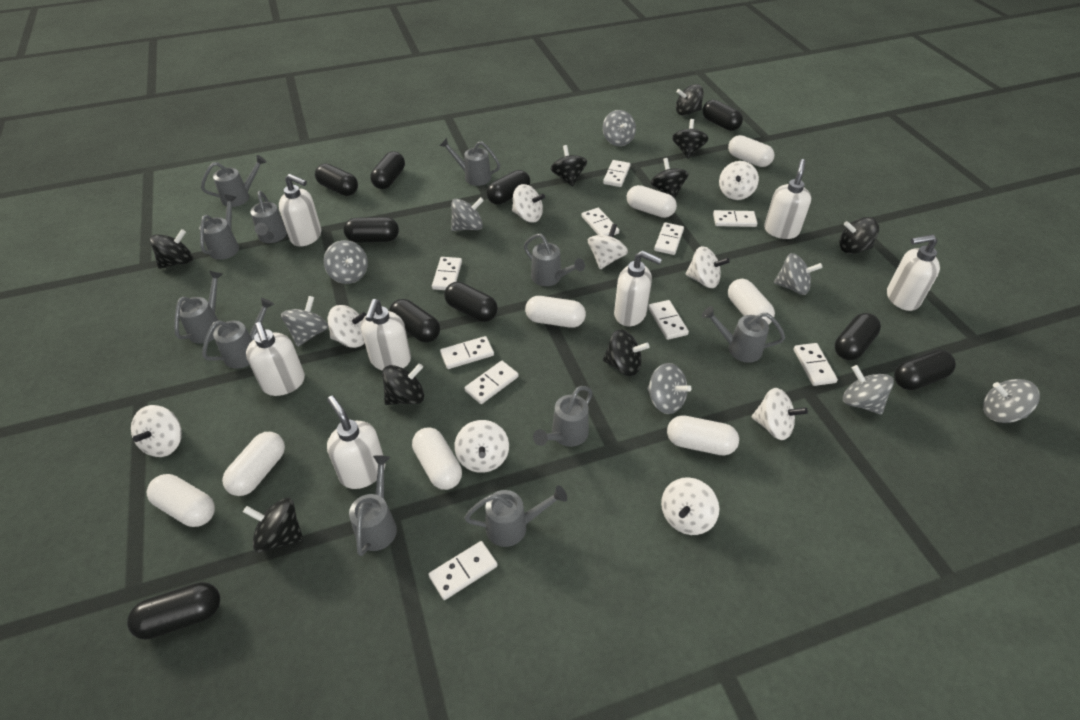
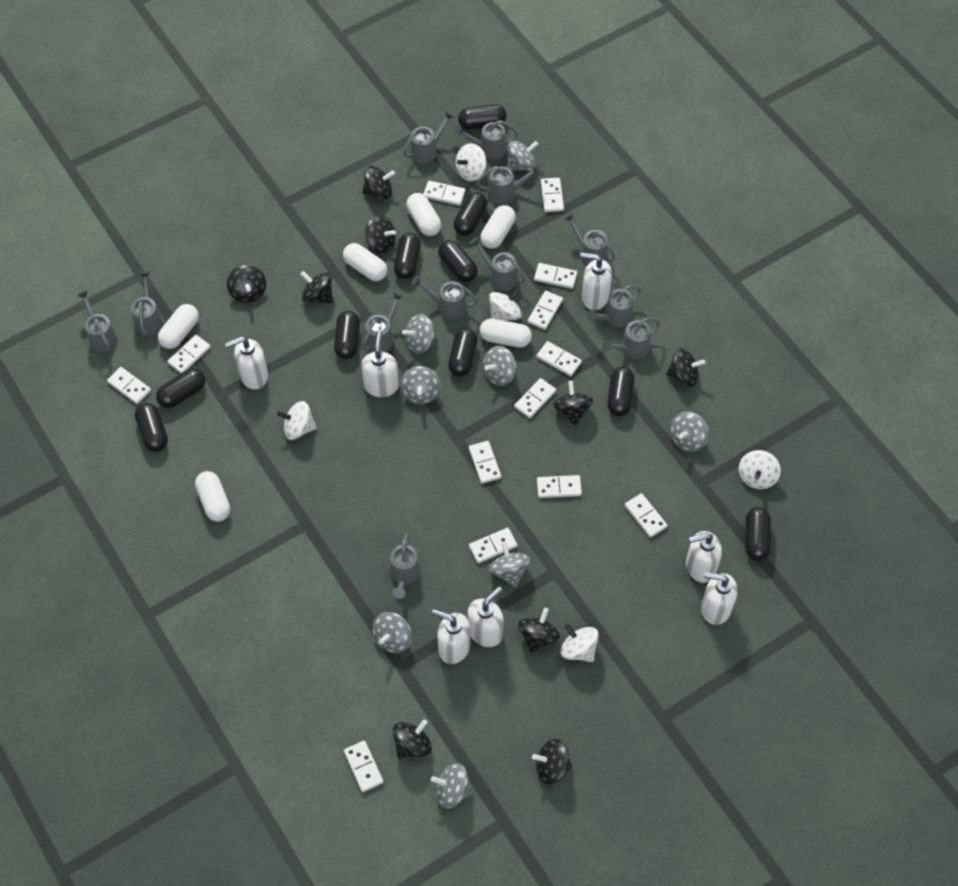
grey watering can: [174,271,223,344] [200,194,239,260] [201,155,267,207] [202,298,274,369] [250,191,287,243] [349,455,397,556] [440,138,500,186] [464,485,567,547] [524,233,585,286] [533,386,593,447] [702,306,785,363] = 11 -> [77,290,118,352] [131,272,163,336] [363,292,404,352] [390,533,420,599] [403,111,455,164] [411,275,478,320] [454,120,519,159] [470,237,526,291] [476,164,542,204] [563,212,616,266] [587,285,641,327] [602,318,660,359] = 12
white capsule: [147,474,215,527] [222,432,285,496] [412,428,462,490] [525,296,586,328] [627,185,677,218] [667,415,739,455] [728,135,774,167] [728,279,775,325] = 8 -> [158,304,199,349] [195,471,230,522] [343,243,387,281] [406,193,441,236] [480,205,516,249] [480,319,532,348] = 6
white domino: [428,541,498,600] [432,257,462,290] [440,336,494,369] [465,361,518,404] [581,208,619,236] [603,160,630,187] [648,300,689,340] [654,222,684,255] [713,210,758,227] [793,343,838,386] = 10 -> [107,367,151,404] [167,335,211,373] [344,741,383,792] [423,181,465,206] [469,441,501,484] [469,528,517,563] [514,378,556,418] [528,291,563,330] [534,263,578,289] [537,341,582,376] [537,475,582,498] [541,178,564,212] [625,493,668,538] = 13
white spinning top: [131,405,182,457] [328,305,366,348] [454,420,509,473] [512,184,545,223] [588,224,628,269] [661,477,719,535] [685,246,730,288] [719,161,759,200] [752,388,808,440] = 9 -> [277,401,317,440] [456,143,487,181] [489,288,522,321] [561,624,599,662] [739,450,781,489] = 5

